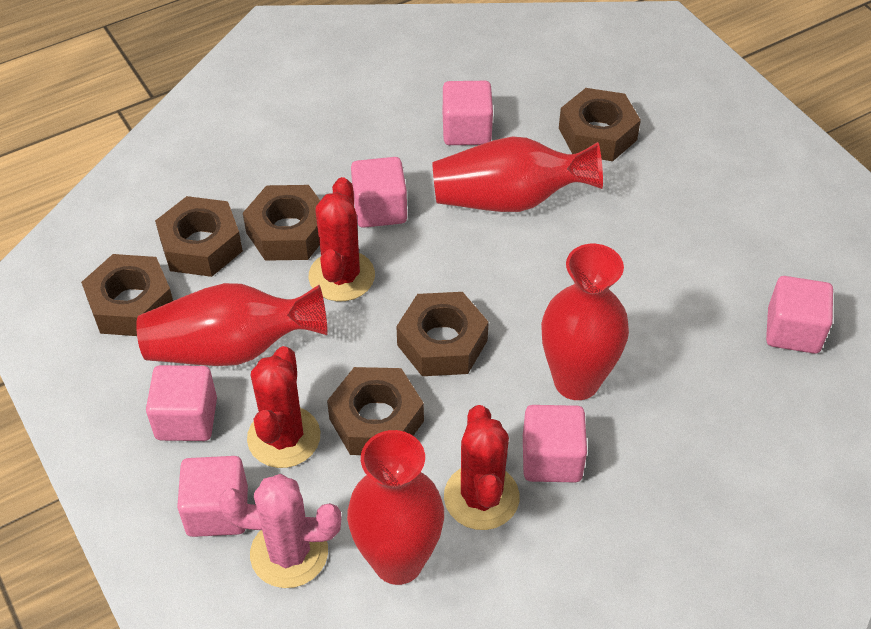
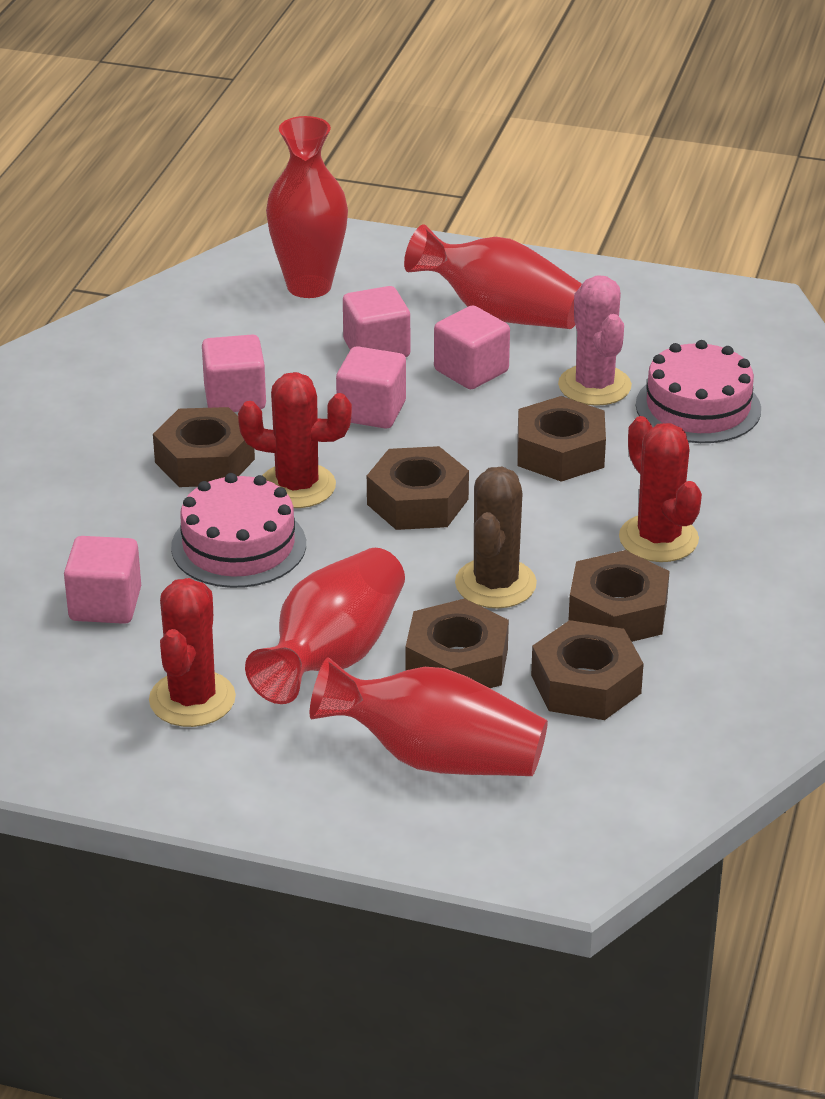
brown cactus: none = 0 -> [455,466,537,608] = 1
pink cake: none = 0 -> [171,473,306,588] [636,340,761,443] = 2
pink cube: [146,365,217,441] [177,456,248,537] [351,157,407,228] [443,81,493,145] [523,405,587,482] [766,276,833,354] = 6 -> [64,536,141,624] [202,334,266,412] [336,346,406,429] [343,286,410,357] [434,305,510,389] = 5

